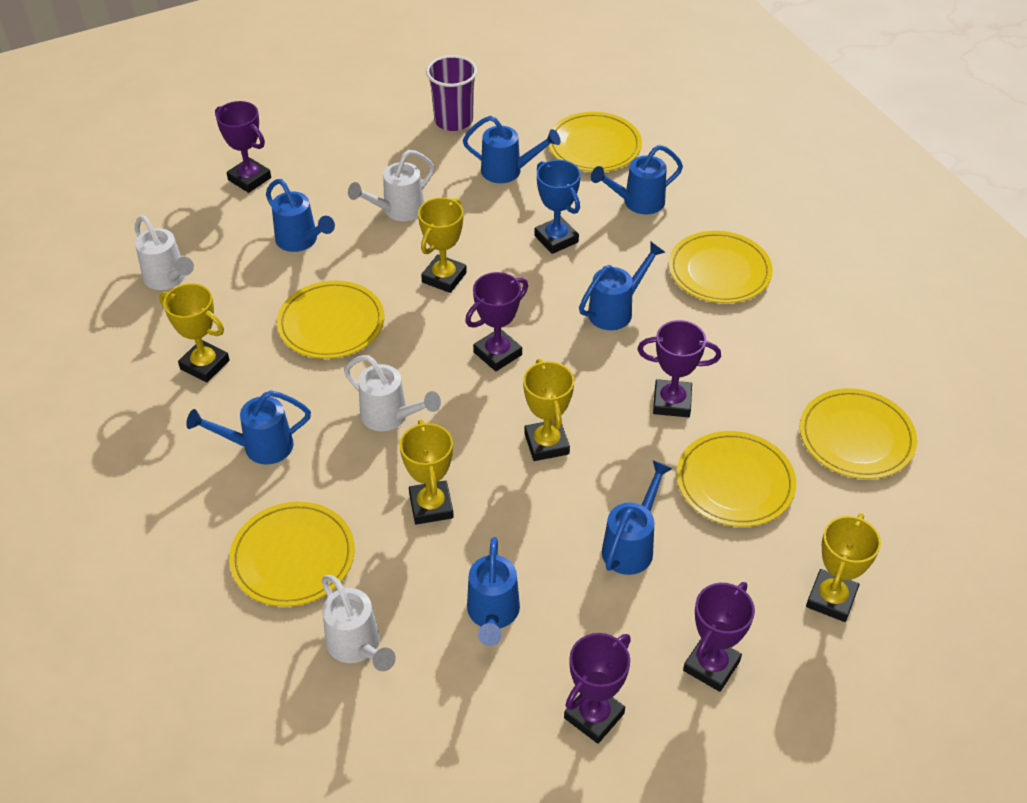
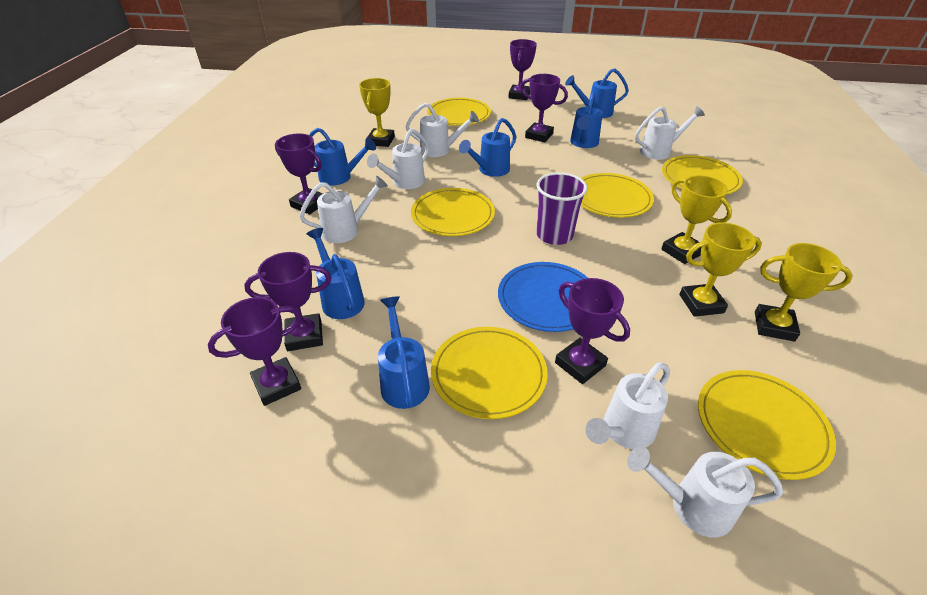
blue plate: none = 0 -> [498,262,588,332] = 1
blue trophy: [534,160,581,254] = 1 -> none = 0
blue watering can: [186,390,311,465] [266,179,335,252] [463,116,561,183] [467,537,520,646] [579,242,665,330] [591,145,683,215] [602,460,673,575] = 7 -> [307,228,365,319] [309,128,376,186] [378,296,430,409] [459,118,516,177] [565,68,629,118] [570,92,603,148] = 6
purple trophy: [215,101,271,193] [465,272,528,371] [564,633,631,744] [637,320,721,417] [683,582,755,692] = 5 -> [208,297,301,406] [244,252,331,351] [275,134,323,214] [508,39,537,100] [520,74,568,143] [555,278,630,384] = 6
white watering can: [135,216,194,290] [322,575,396,671] [344,355,441,431] [348,150,435,221] = 4 -> [299,176,388,243] [367,129,429,189] [406,103,479,157] [586,362,670,449] [627,446,783,538] [635,106,705,160] = 6
yellow trophy: [159,283,230,383] [400,420,454,524] [418,197,467,293] [523,359,574,461] [806,513,881,622] = 5 -> [359,78,395,147] [661,175,732,264] [679,222,762,317] [755,243,853,342] = 4

